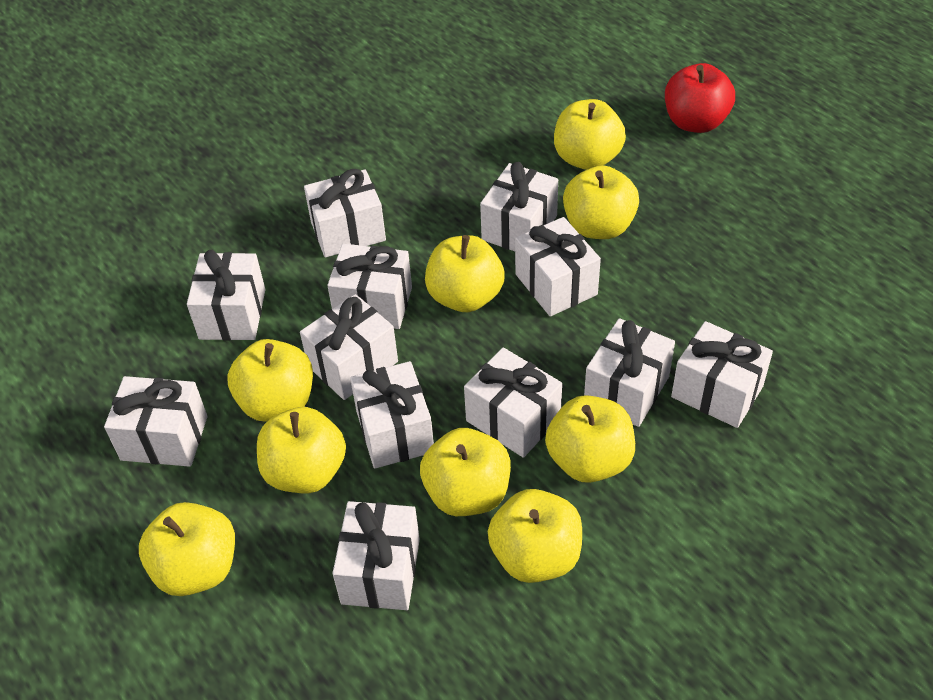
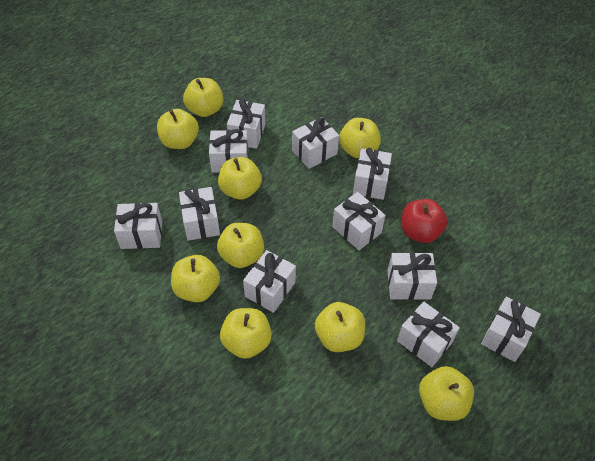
white gift: [104,376,207,467] [187,250,265,340] [300,294,398,400] [304,169,386,258] [327,244,412,329] [333,501,420,610] [350,361,434,469] [464,347,562,458] [480,162,558,251] [515,217,601,317] [584,318,675,427] [671,321,773,428] = 12 -> [114,203,162,249] [179,187,220,241] [209,129,248,173] [227,99,266,149] [243,250,296,313] [292,117,339,169] [332,192,385,250] [353,148,392,200] [387,252,437,300] [397,301,460,367] [481,296,541,362] = 11

